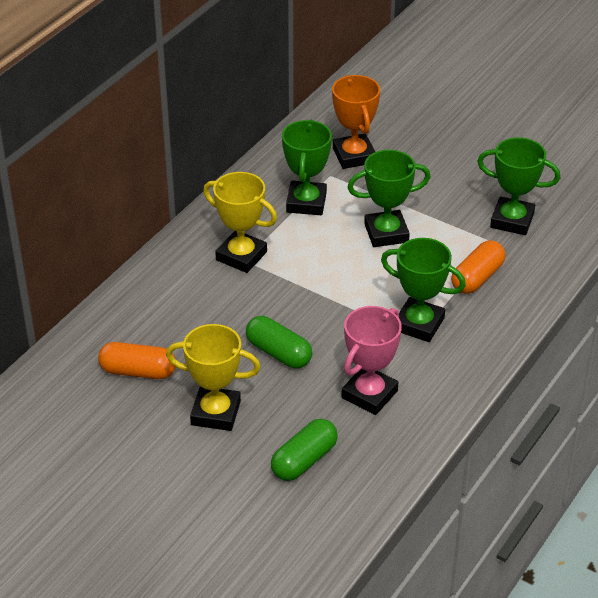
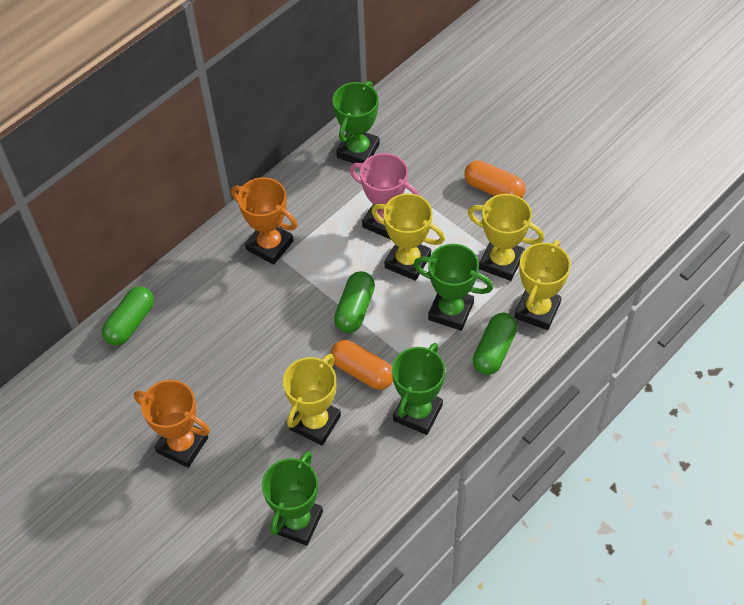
green capsule: [246,316,312,369] [271,419,338,481] = 2 -> [102,286,154,346] [334,271,375,333] [473,313,517,375] = 3
orange trophy: [332,75,380,169] = 1 -> [134,380,210,468] [231,177,297,265] = 2
yellow trophy: [166,324,261,431] [203,172,277,273] = 2 -> [283,354,341,445] [371,193,445,281] [468,194,544,281] [514,240,571,330] = 4

